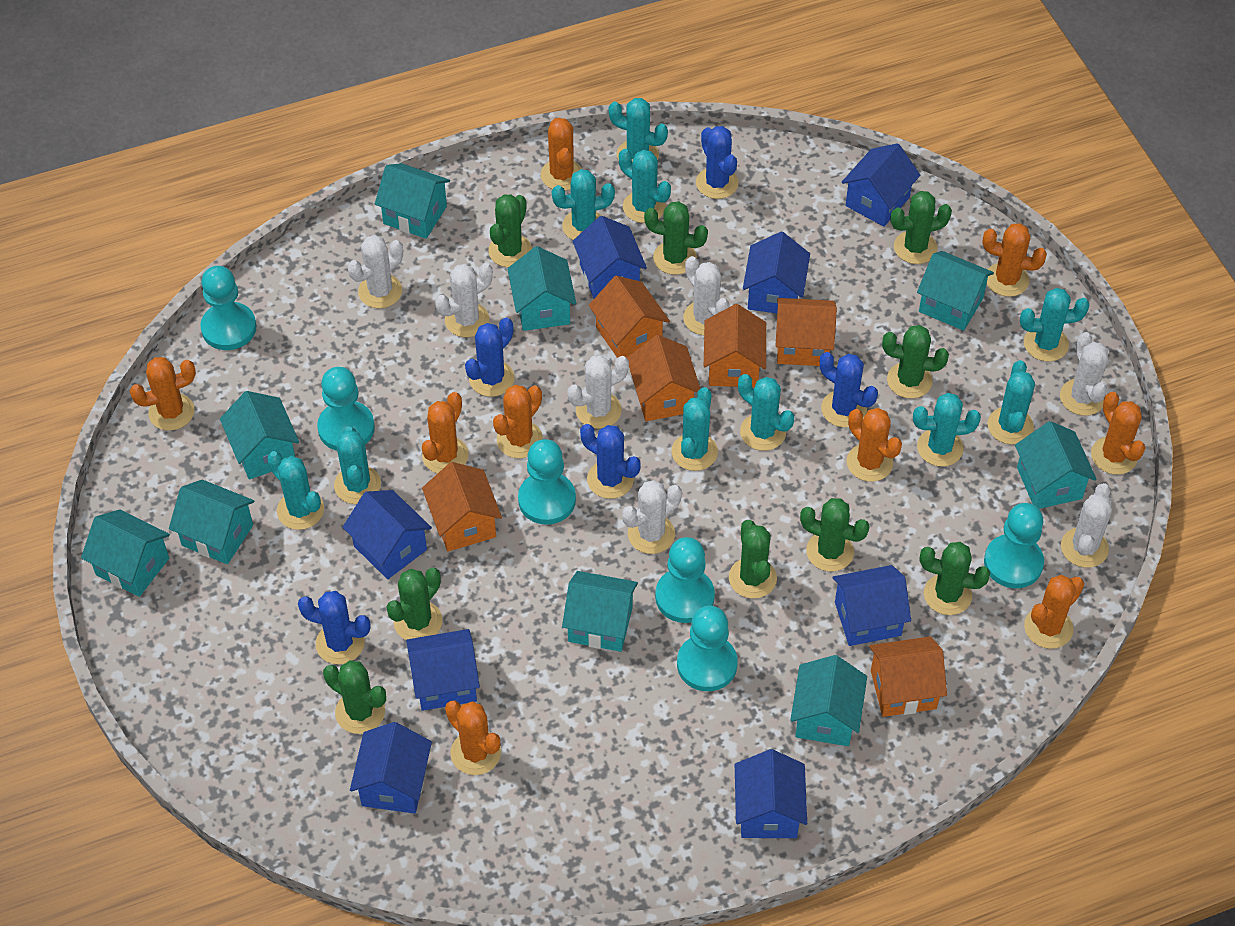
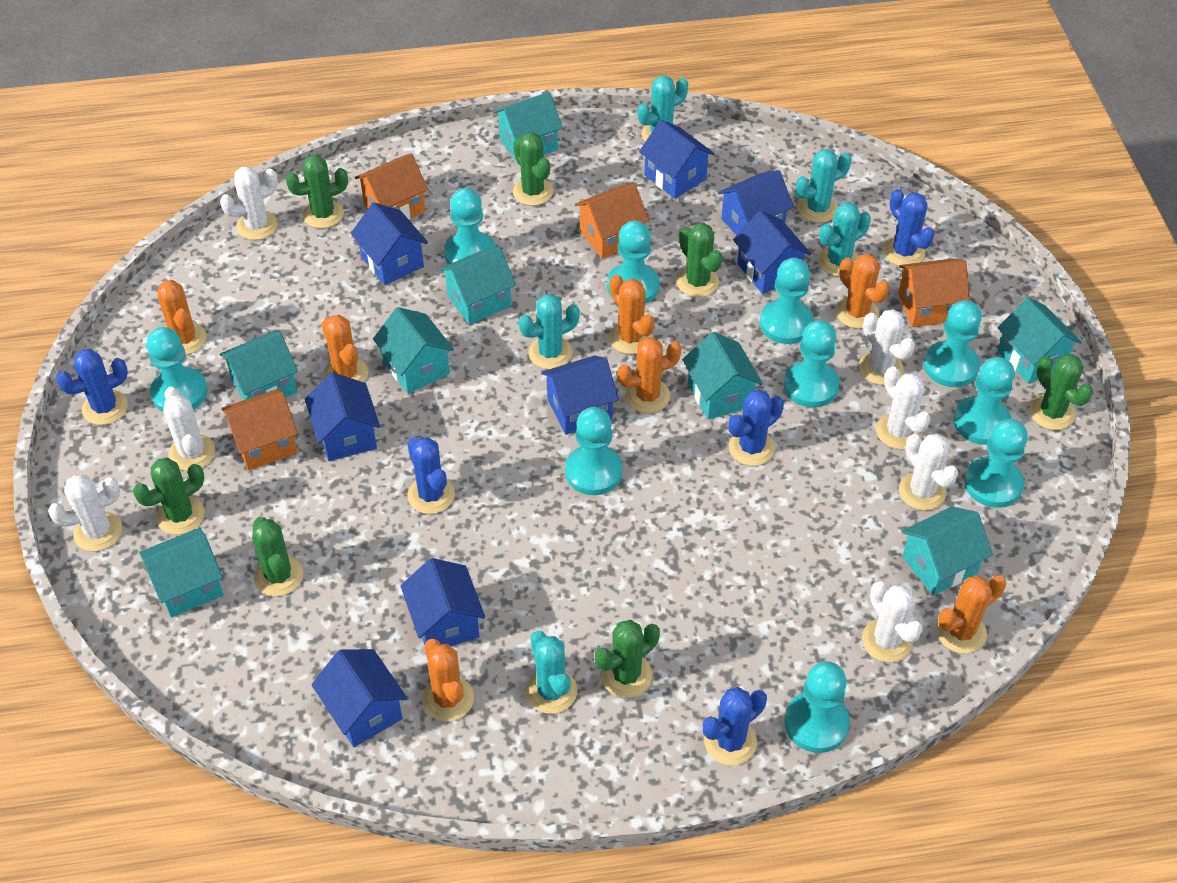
green cactus: [323,660,386,734] [386,568,442,640] [488,194,532,267] [644,201,708,275] [729,520,777,599] [800,498,870,572] [882,325,949,399] [890,191,952,264] [919,542,990,615] = 9 -> [133,458,205,535] [252,517,303,596] [285,155,348,228] [513,132,553,206] [595,620,660,698] [677,223,723,298] [1029,354,1093,430] = 7
orange cactus: [130,357,196,430] [422,392,469,473] [445,700,501,775] [493,385,543,458] [541,118,582,191] [847,408,902,482] [982,223,1047,297] [1024,575,1084,649] [1091,392,1145,475] = 9 -> [158,280,206,355] [321,315,368,382] [422,639,474,722] [609,275,655,354] [617,337,682,413] [836,253,890,329] [936,575,1006,654] = 7
orange house: [422,462,502,551] [589,276,670,358] [627,335,700,421] [704,304,766,387] [775,298,837,366] [869,636,947,717] = 6 -> [221,389,298,471] [355,153,428,220] [574,183,649,259] [898,259,970,327] = 4
turquoise cactus: [267,451,324,530] [334,426,381,504] [552,169,615,240] [609,98,668,161] [619,149,671,223] [671,387,718,471] [738,374,794,451] [913,393,981,467] [987,360,1035,444] [1020,288,1090,362] = 10 -> [519,294,580,369] [526,631,577,714] [638,75,688,142] [796,149,851,223] [818,202,871,277] = 5
turquoise house: [81,509,170,597] [169,479,255,564] [220,391,299,480] [375,163,450,239] [507,246,576,331] [562,571,638,652] [790,655,867,746] [917,251,994,331] [1015,421,1097,509] = 9 -> [139,528,224,618] [220,332,298,400] [373,307,454,394] [439,247,516,325] [493,92,563,164] [683,332,763,420] [901,506,993,595] [997,297,1082,384] = 8
turquoise pawn: [200,266,257,350] [317,367,375,451] [518,439,576,525] [655,537,715,623] [677,606,738,691] [984,503,1044,588] = 6 -> [146,327,207,412] [444,188,495,264] [565,407,623,495] [607,220,659,304] [759,258,814,344] [783,320,840,408] [784,661,850,753] [924,300,982,387] [953,357,1015,445] [964,419,1028,508] = 10

